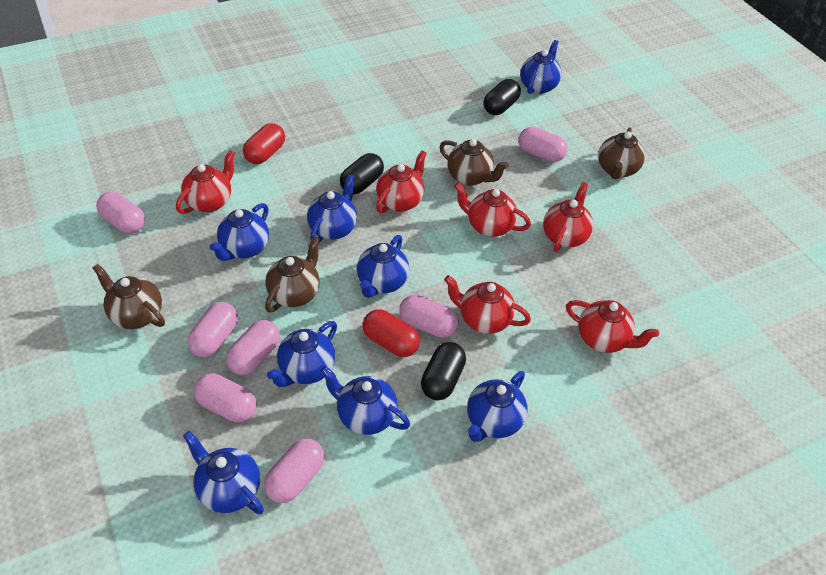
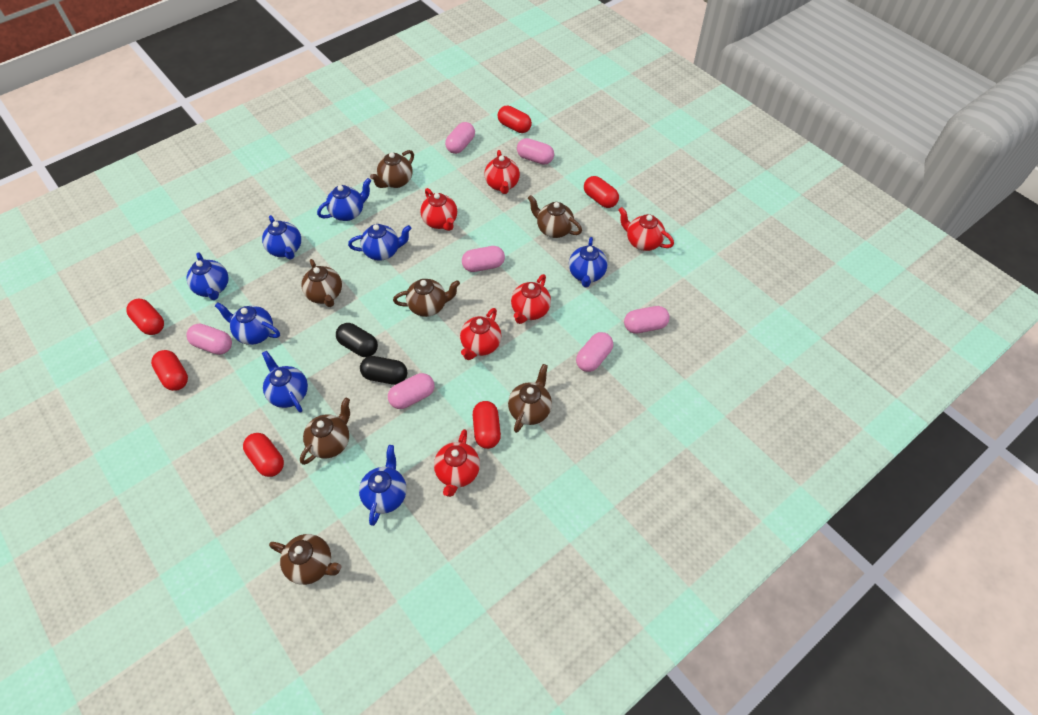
black capsule: [340,153,384,194] [421,342,466,400] [484,79,521,115] = 3 -> [336,323,378,357] [360,356,408,385] = 2
brown teapot: [93,264,165,329] [265,237,320,312] [439,139,509,186] [598,128,645,179] = 4 -> [269,534,342,585] [300,398,350,465] [301,259,342,307] [370,150,414,188] [393,279,460,317] [508,364,552,433] [528,195,582,238] = 7
red capsule: [243,123,285,164] [363,309,420,357] = 2 -> [126,299,164,335] [151,350,188,391] [243,433,284,477] [473,401,501,449] [498,105,532,133] [584,176,619,208] = 6

